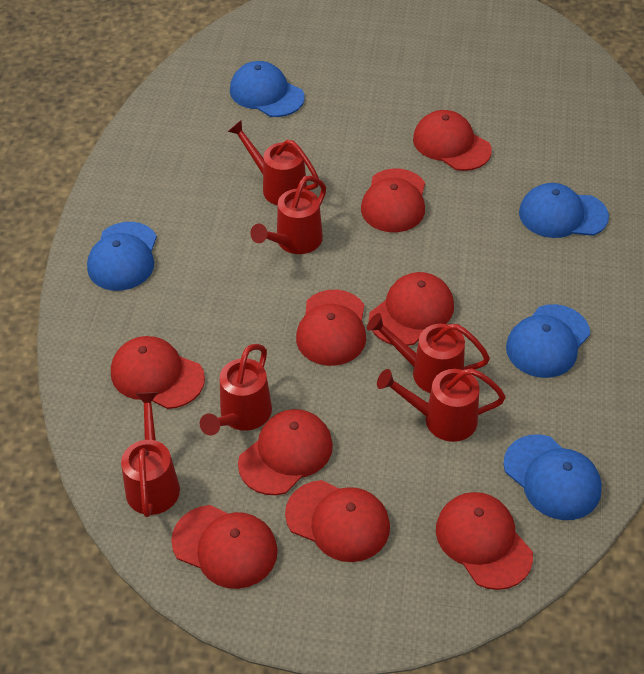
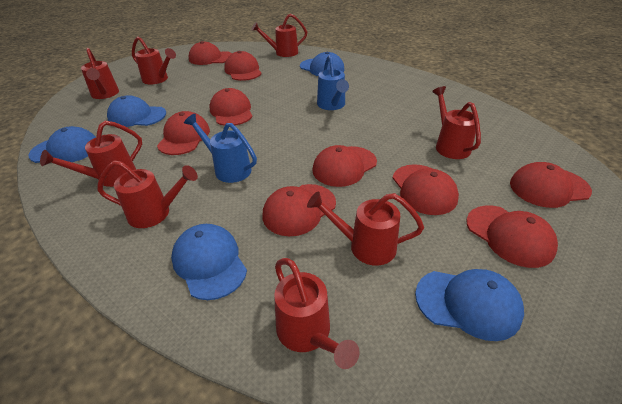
blue watering can: none = 0 -> [184,114,257,183] [317,55,349,110] = 2
red watering can: [121,392,180,517] [199,344,272,435] [228,120,319,205] [250,175,326,254] [367,313,490,393] [377,368,506,442] = 6 -> [40,121,142,187] [81,48,119,99] [97,161,198,228] [132,37,176,84] [251,14,307,57] [274,258,360,369] [307,191,424,266] [432,86,481,159] = 8

